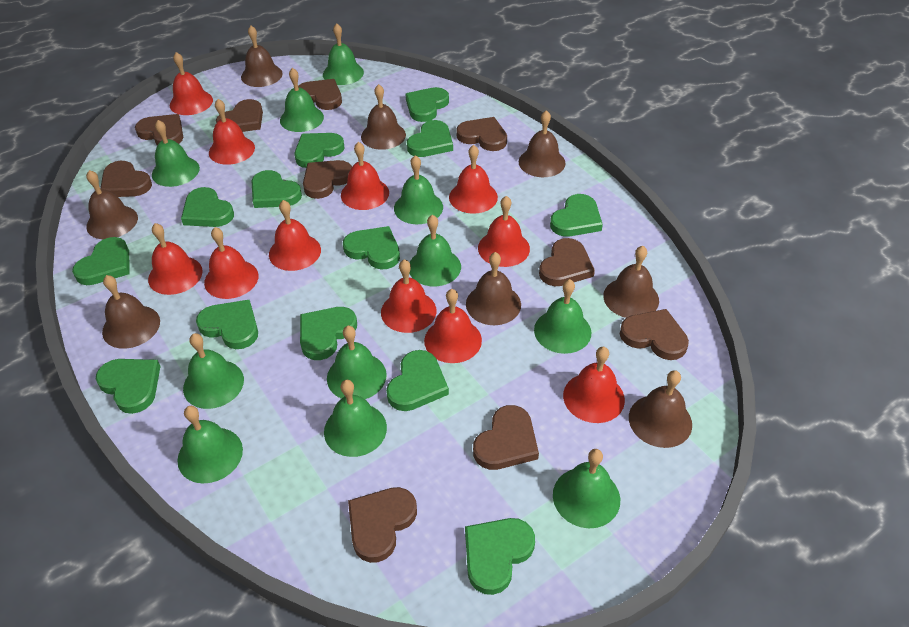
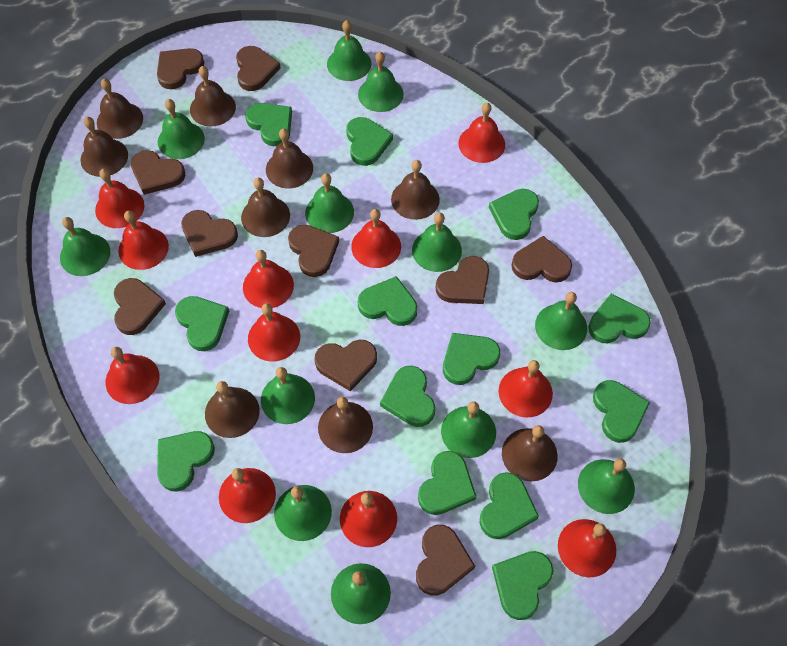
brown bell: [86,170,138,239] [102,275,160,349] [241,26,283,87] [361,84,406,150] [466,252,521,325] [519,110,566,177] [603,246,659,318] [629,370,692,448] = 8 -> [80,117,128,177] [97,78,143,139] [190,66,236,126] [205,381,260,438] [241,178,290,237] [266,128,313,189] [318,397,373,453] [391,160,440,220] [502,425,558,481] = 9
green bell: [152,120,200,187] [177,406,243,483] [183,333,244,409] [280,68,324,132] [323,23,364,85] [324,380,387,457] [327,326,387,399] [394,155,443,224] [409,215,461,286] [534,279,591,354] [553,449,620,528] = 11 -> [60,217,110,276] [158,99,205,159] [261,367,315,424] [274,485,332,541] [305,173,354,233] [327,20,372,81] [331,563,391,624] [358,52,403,112] [412,213,462,272] [441,401,496,458] [535,292,587,350] [578,459,635,514] = 12

